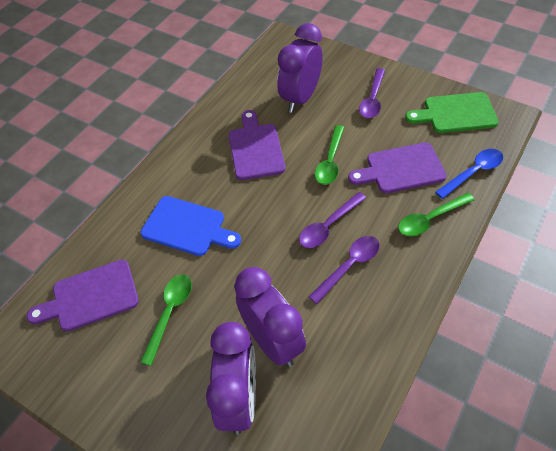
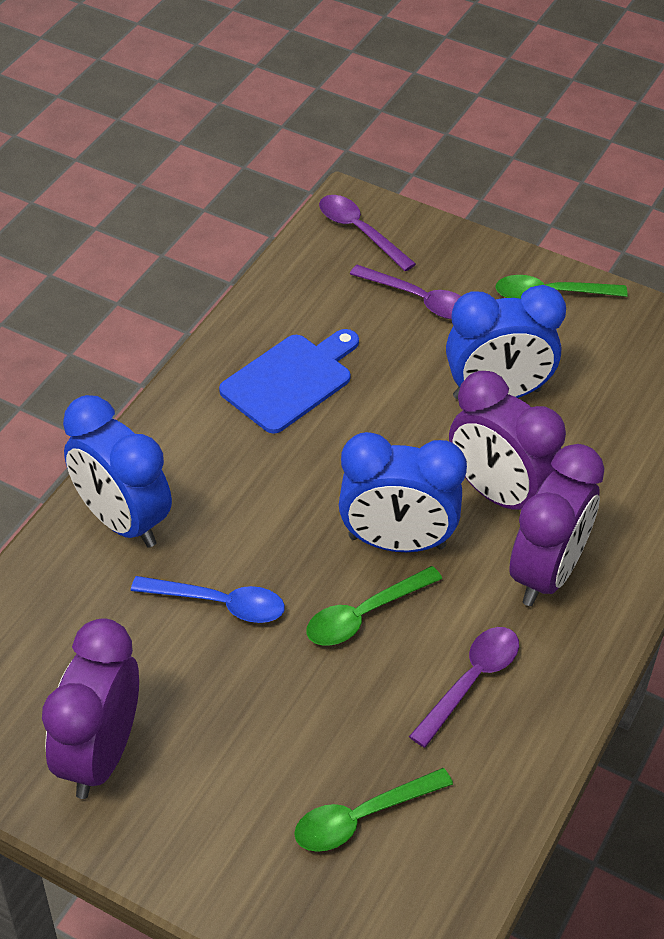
blue clock: none = 0 -> [63,395,172,548] [339,432,467,552] [446,285,566,400] = 3
green cutting board: [405,92,499,133] = 1 -> none = 0
purple cutting board: [27,260,139,331] [229,110,285,180] [348,142,447,193] = 3 -> none = 0

